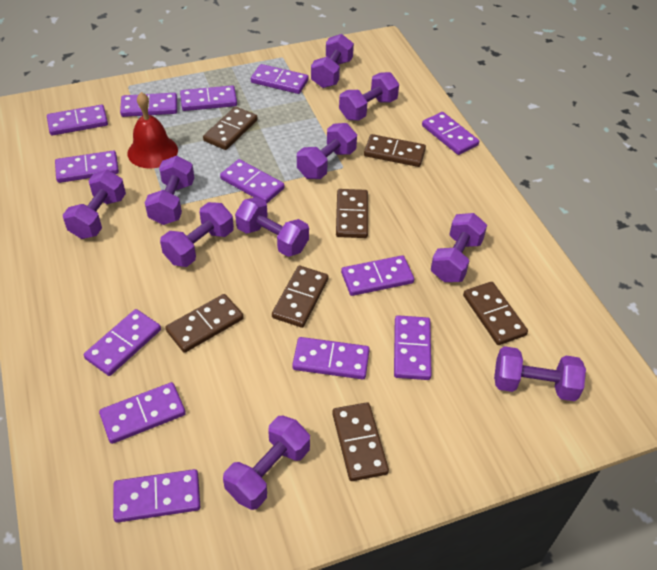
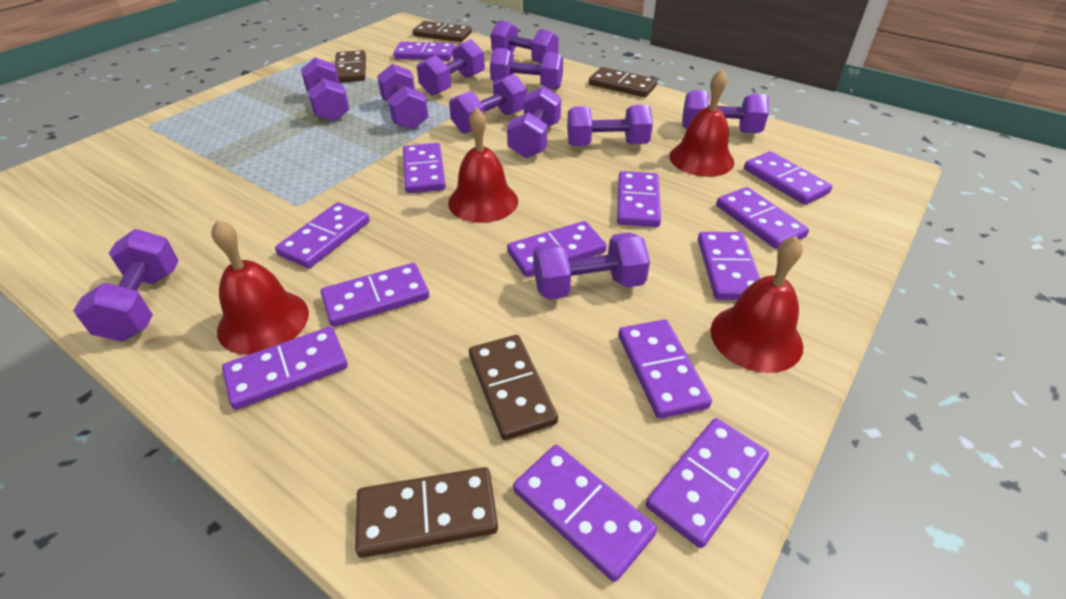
brown domino: [166,294,244,353] [203,107,258,150] [272,266,328,328] [332,402,389,481] [336,189,368,238] [364,134,426,167] [463,282,528,345] = 7 -> [335,50,366,83] [355,467,498,558] [413,21,472,42] [469,335,558,440] [589,67,657,97] = 5
purple dumbbell: [63,170,126,239] [145,156,194,225] [160,202,234,267] [223,416,310,510] [235,197,309,257] [297,123,357,179] [311,34,354,88] [339,72,399,120] [431,213,487,282] [494,346,586,401] = 10 -> [73,229,179,341] [301,57,350,122] [377,64,429,130] [417,39,485,96] [449,74,527,134] [490,48,563,89] [491,20,559,64] [507,86,561,158] [533,232,650,300] [567,105,653,146] [682,90,769,133] = 11
red bell: [128,92,178,169] = 1 -> [211,220,309,355] [448,107,518,223] [669,69,734,177] [710,236,803,373] = 4

